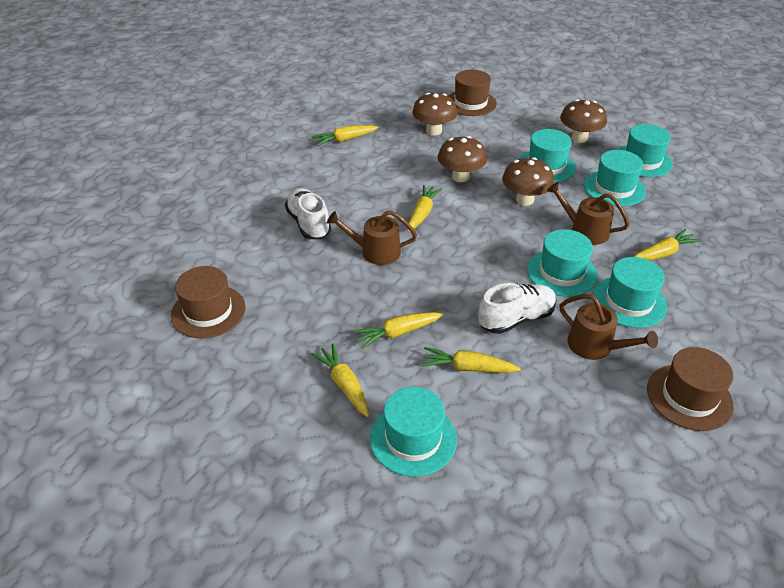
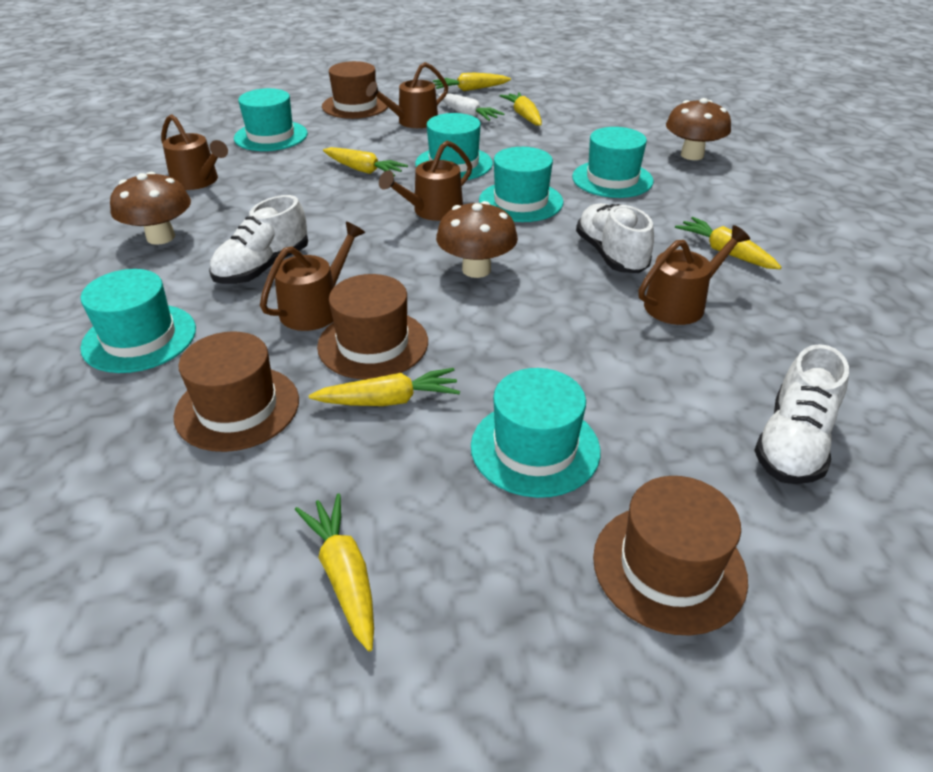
brown hat: [170,266,246,338] [448,70,497,116] [647,347,734,431] = 3 -> [174,331,299,452] [317,274,428,380] [322,61,388,119] [593,476,748,636] = 4
brown mushroom: [412,93,457,135] [438,136,487,182] [502,157,554,206] [560,99,607,143] = 4 -> [110,172,191,245] [436,201,518,278] [666,98,731,160] = 3
brown watering can: [327,210,417,265] [547,182,629,245] [560,294,658,360] = 3 -> [161,114,228,190] [260,222,365,331] [366,62,448,128] [379,140,472,221] [639,225,750,325] = 5
white carrot: none = 0 -> [438,93,504,121] = 1
white shoe: [285,188,331,239] [478,283,557,334] = 2 -> [209,195,308,284] [576,203,654,273] [754,344,849,484] = 3

